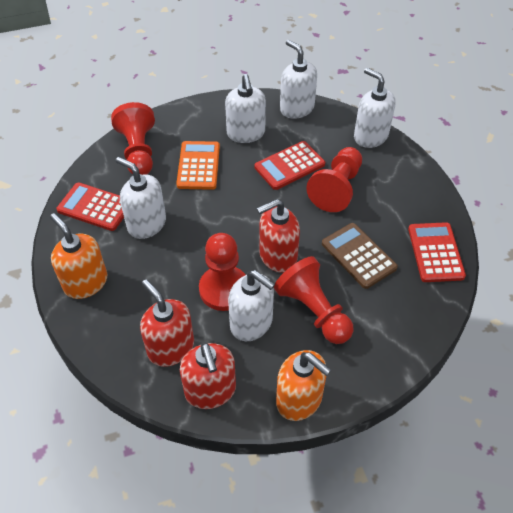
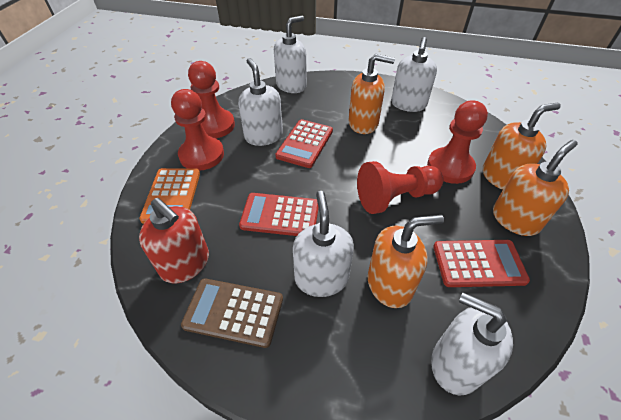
orange soap dispenser: [50,213,107,299] [276,350,331,421] = 2 -> [349,54,395,134] [368,215,444,308] [483,103,561,190] [493,140,578,236] = 4
red soap dispenser: [140,280,194,367] [180,343,236,409] [257,199,300,273] = 3 -> [139,198,209,284] = 1

